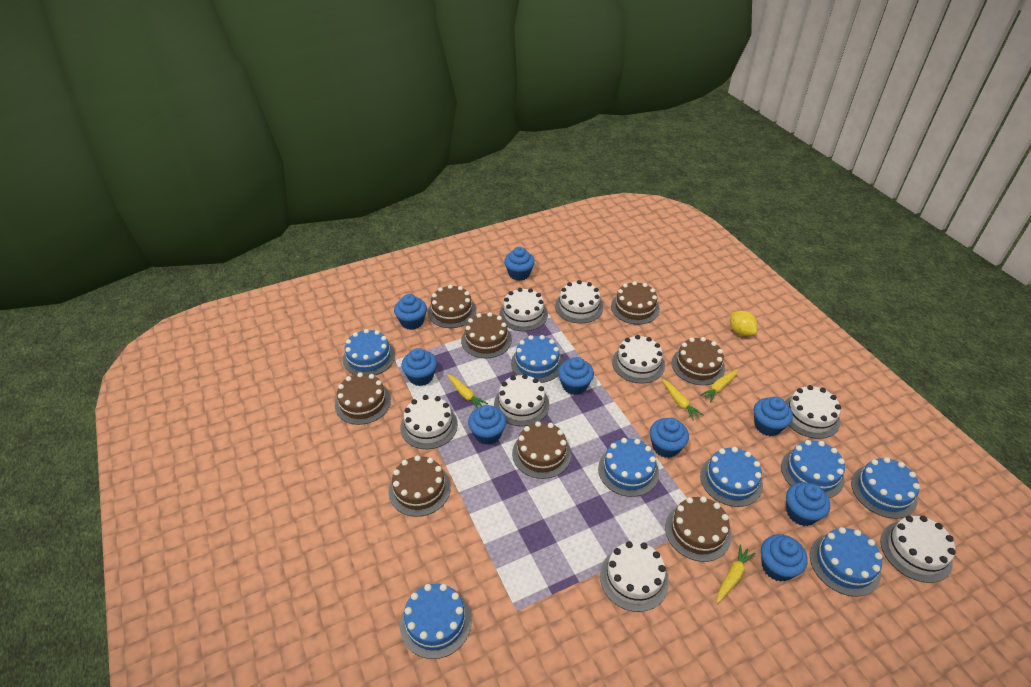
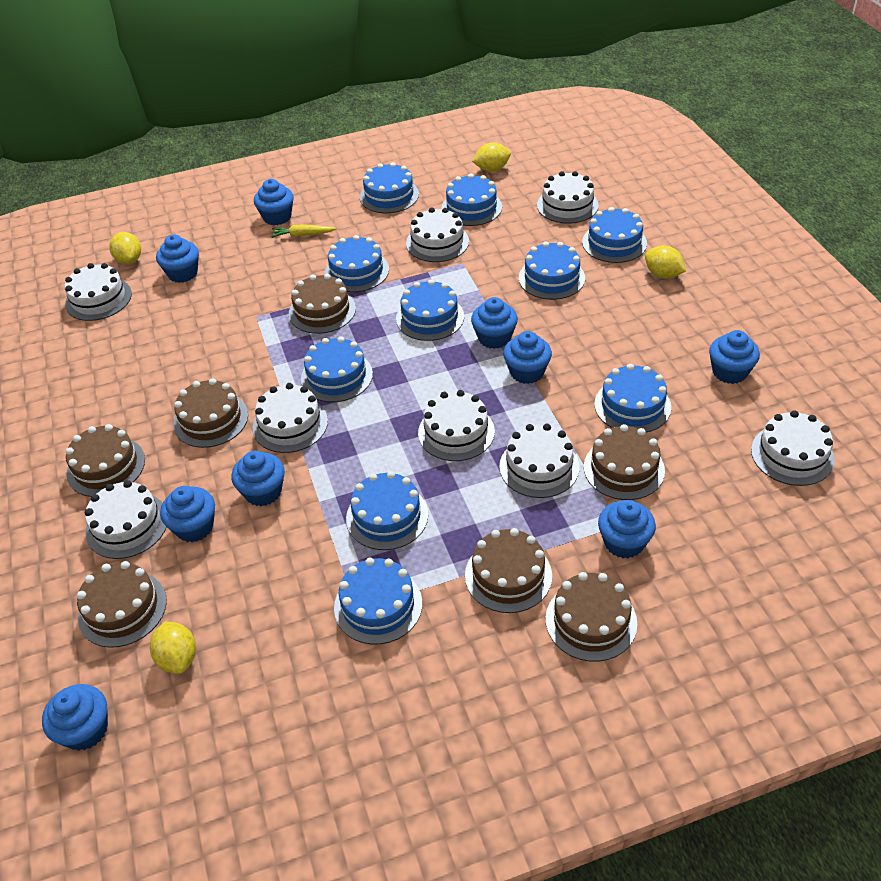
blue cake: [343,329,395,376] [400,584,472,659] [511,335,563,383] [598,438,659,497] [700,447,763,507] [781,440,845,498] [810,527,883,597] [851,457,920,519] = 8 -> [301,337,373,402] [325,235,389,292] [334,558,422,645] [346,471,428,550] [360,162,419,213] [396,279,464,341] [441,173,502,226] [519,242,585,300] [582,207,647,263] [594,364,671,432] = 10
brown cake: [335,372,391,425] [389,455,451,517] [428,285,476,328] [461,312,512,358] [512,421,571,479] [611,281,660,325] [665,496,731,562] [672,337,725,385] = 8 -> [65,424,145,497] [77,561,167,648] [173,378,248,448] [289,274,356,334] [465,528,552,613] [546,572,637,662] [584,424,665,500] = 7
yellow carrot: [447,374,488,409] [662,379,703,420] [700,369,738,403] [717,544,756,603] = 4 -> [271,224,336,238] = 1
yellow lemon: [730,311,758,336] = 1 -> [109,232,141,264] [150,622,196,674] [472,142,511,172] [645,245,686,279] = 4

